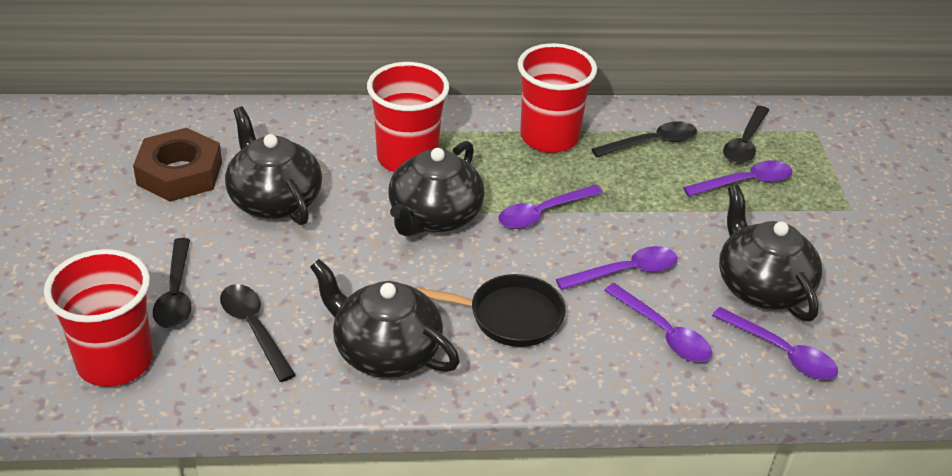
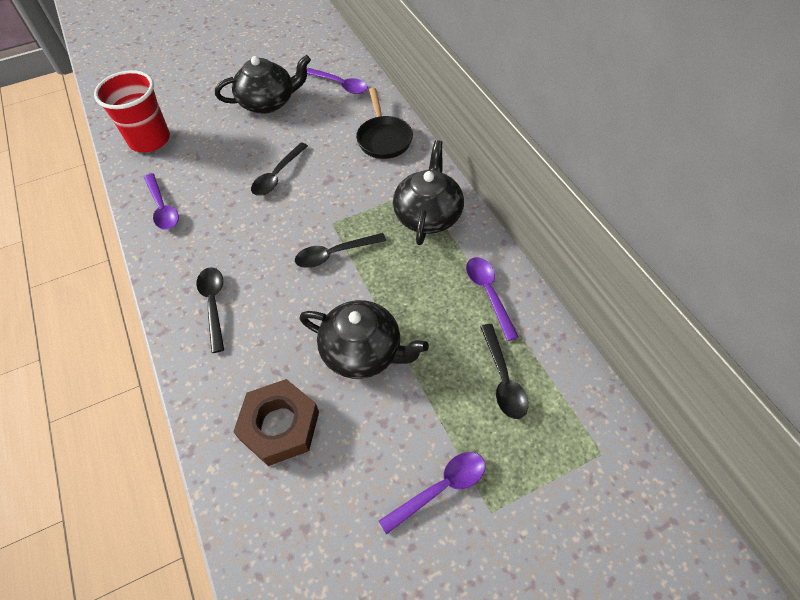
black teapot: [225,107,322,225] [310,259,460,378] [388,141,485,237] [719,185,822,321] = 4 -> [215,55,311,114] [300,300,429,379] [393,140,464,245] = 3
purple spoon: [498,185,603,229] [556,246,678,290] [604,283,712,362] [683,160,792,196] [712,307,838,380] = 5 -> [144,173,179,230] [307,68,368,94] [379,452,485,535] [466,257,519,341] = 4
red cup: [44,249,153,387] [367,62,449,172] [517,43,597,153] = 3 -> [94,70,170,152] = 1

